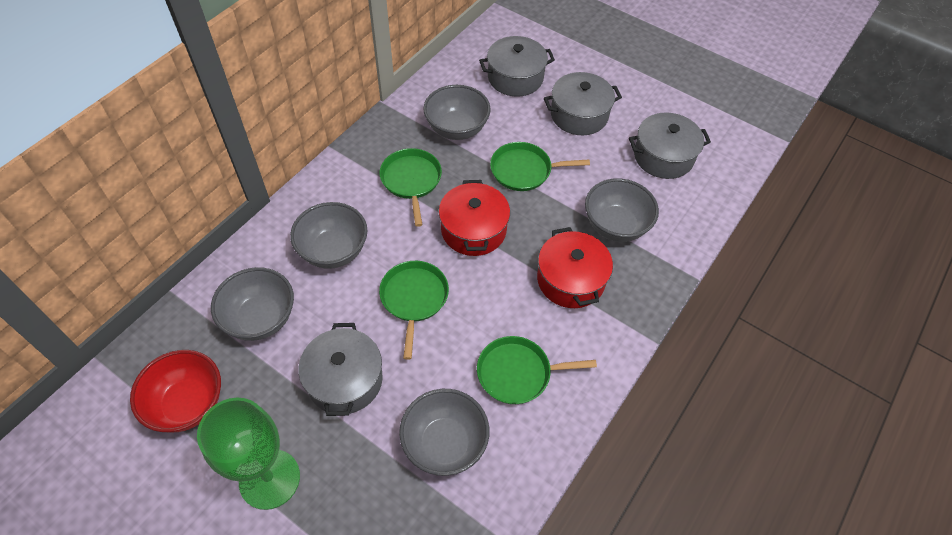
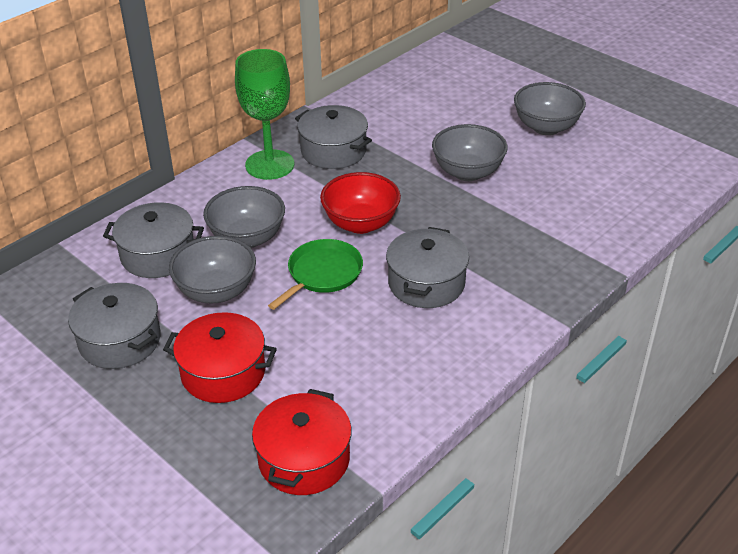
green pan: [379,261,449,360] [380,148,442,227] [477,336,597,404] [490,142,590,191] = 4 -> [268,239,363,310] = 1
grey bowl: [211,267,294,341] [290,202,367,269] [399,389,489,476] [423,85,491,140] [585,178,659,242] = 5 -> [169,236,256,304] [203,186,285,248] [432,124,508,181] [514,82,586,135] = 4

